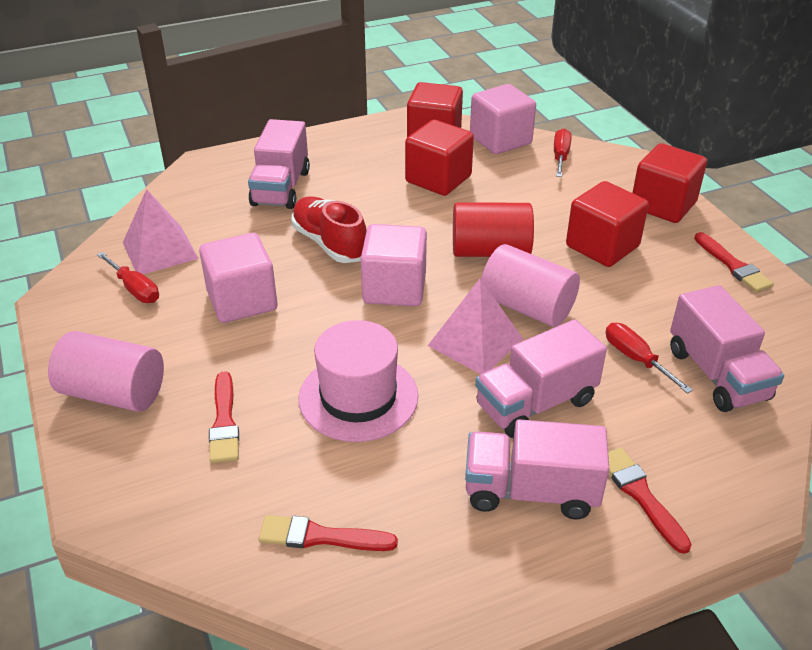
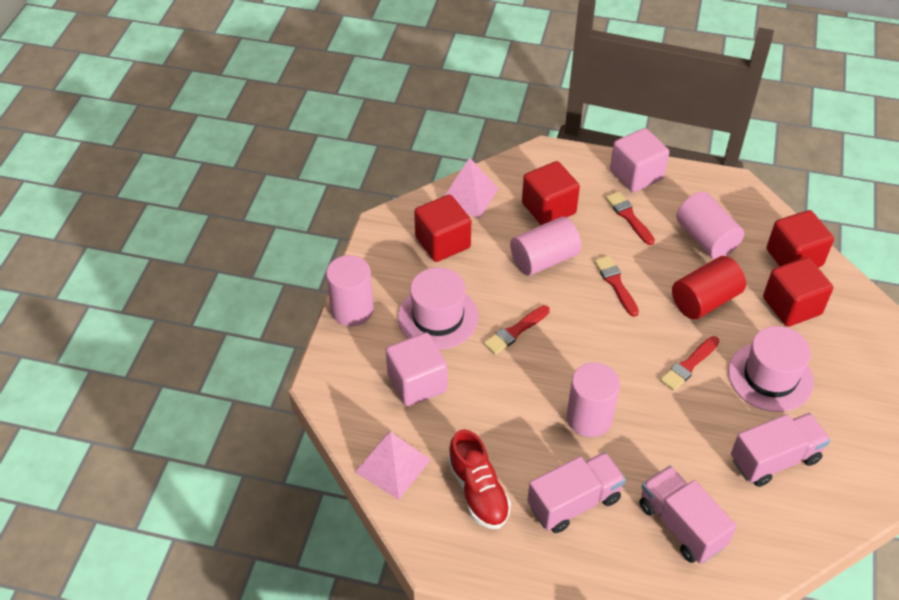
pink cube: [199,233,277,323] [361,224,427,306] [470,84,536,154] = 3 -> [386,332,447,407] [610,128,669,192] = 2
pink cylinder: [48,331,164,412] [481,244,580,327] = 2 -> [326,255,374,326] [510,217,581,276] [567,363,620,437] [676,192,744,259] = 4
pink hat: [298,320,418,442] = 1 -> [398,268,479,349] [728,326,814,412] = 2
pink truck: [248,119,310,209] [465,419,609,519] [475,319,607,438] [670,285,784,412] = 4 -> [527,452,626,533] [639,466,737,564] [731,413,830,487] = 3
red screwdriver: [97,252,159,303] [554,129,571,177] [605,323,693,394] = 3 -> none = 0

